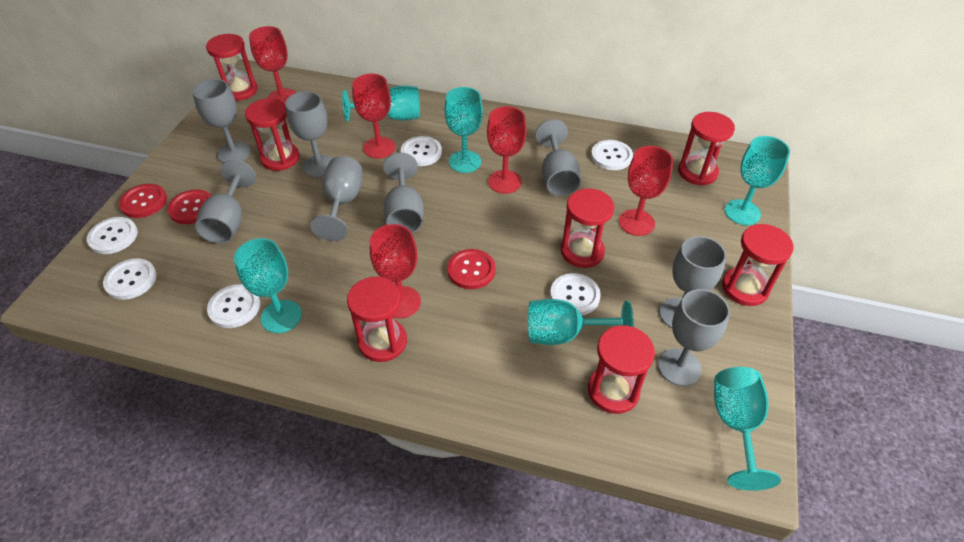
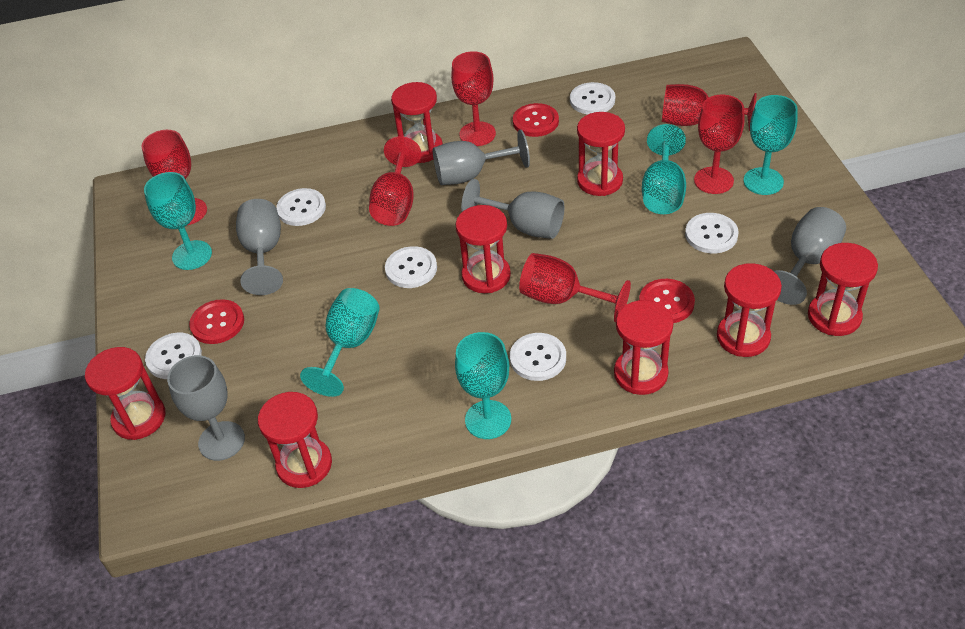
grey goblet: [192,79,251,163] [195,160,256,243] [285,91,333,178] [310,156,363,241] [383,152,424,233] [536,119,581,196] [658,289,730,386] [659,236,726,328] = 8 -> [167,355,245,461] [236,199,283,295] [433,130,530,185] [461,179,564,239] [774,207,846,305] = 5
red goblet: [249,26,296,104] [352,74,395,158] [370,224,421,318] [487,106,527,194] [619,146,673,236] = 5 -> [141,130,207,225] [369,136,421,226] [451,51,496,146] [519,253,631,322] [662,84,757,131] [694,95,744,194] = 6
red hourglass: [206,34,258,101] [245,98,300,171] [347,277,407,362] [561,188,614,268] [588,325,655,414] [678,112,735,185] [722,224,794,306] = 7 -> [85,347,165,440] [258,392,332,488] [391,82,443,163] [456,205,511,293] [577,112,625,196] [614,300,673,395] [717,263,782,357] [808,243,878,336] = 8
turquoise goblet: [234,238,302,333] [342,85,420,122] [445,87,483,173] [528,299,634,345] [714,367,781,491] [725,136,790,225] = 6 -> [144,172,212,270] [300,288,380,397] [455,332,511,439] [642,124,686,214] [744,95,798,195] = 5

